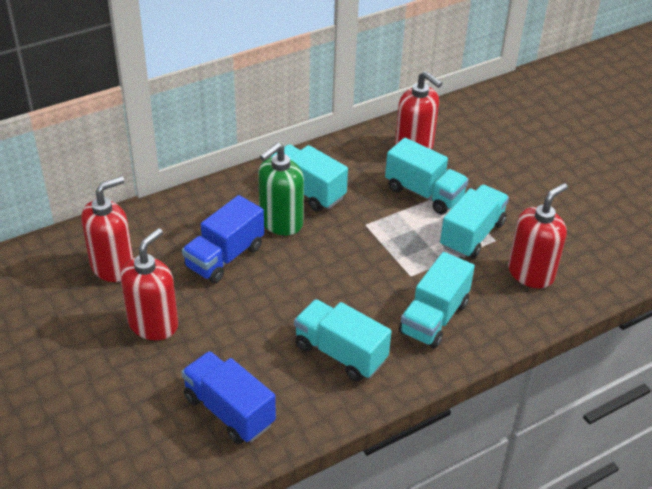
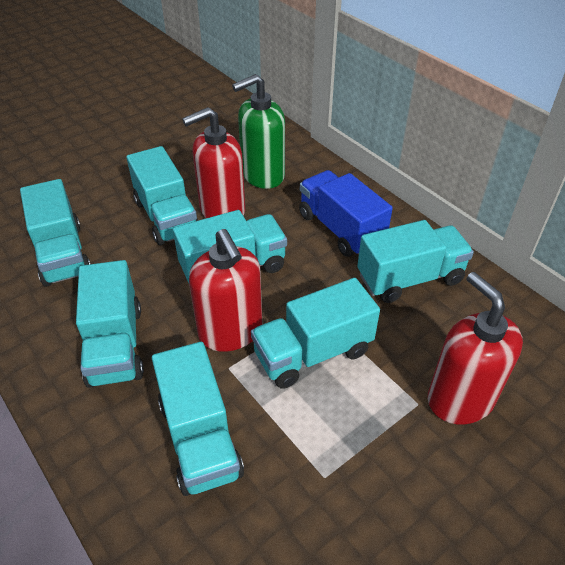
blue truck: [181,351,276,444] [182,195,264,284] = 2 -> [299,170,393,257] = 1
red soap dispenser: [81,176,133,282] [120,228,178,340] [395,71,442,150] [508,183,568,288] = 4 -> [182,107,245,218] [189,229,262,352] [428,272,523,425] = 3
turquoise truck: [271,144,348,212] [294,299,391,381] [385,138,469,214] [399,252,475,349] [440,185,509,259] = 5 -> [20,179,90,287] [76,260,144,388] [126,146,199,245] [152,342,244,496] [173,210,287,283] [251,278,380,389] [357,220,474,303] = 7

